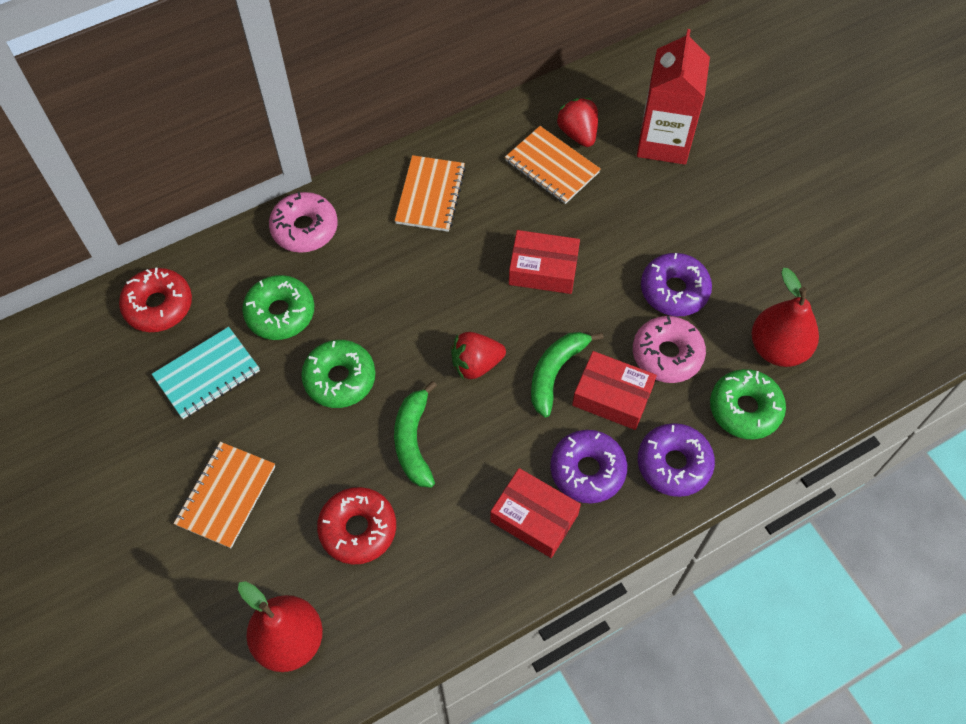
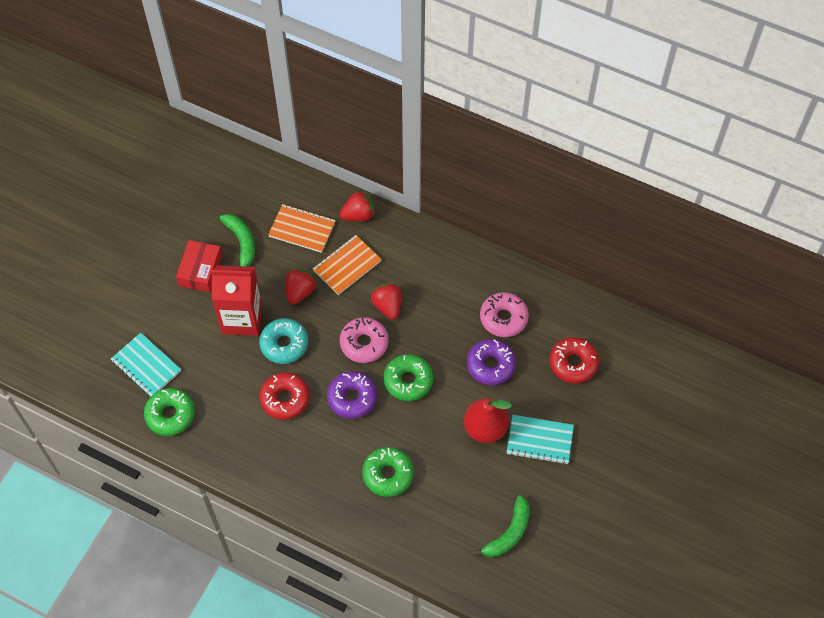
orange notebook: [174,442,275,548] [395,155,466,232] [505,126,601,204] = 3 -> [268,204,336,253] [313,235,382,295] = 2
purple donut: [550,430,627,504] [638,423,715,497] [641,253,712,316] = 3 -> [327,371,377,419] [467,339,516,385] = 2
red box: [490,468,581,558] [509,230,580,294] [572,351,657,430] = 3 -> [176,240,223,292] = 1
red pear: [238,581,323,672] [751,268,819,367] = 2 -> [464,397,512,443] = 1
red strawberry: [451,332,506,380] [557,98,598,147] = 2 -> [285,268,316,305] [340,191,375,221] [371,283,402,319] = 3
turquoise donut: none = 0 -> [259,318,309,364] = 1
turquoise notebook: [152,327,260,419] = 1 -> [111,333,181,397] [507,415,574,464] = 2

